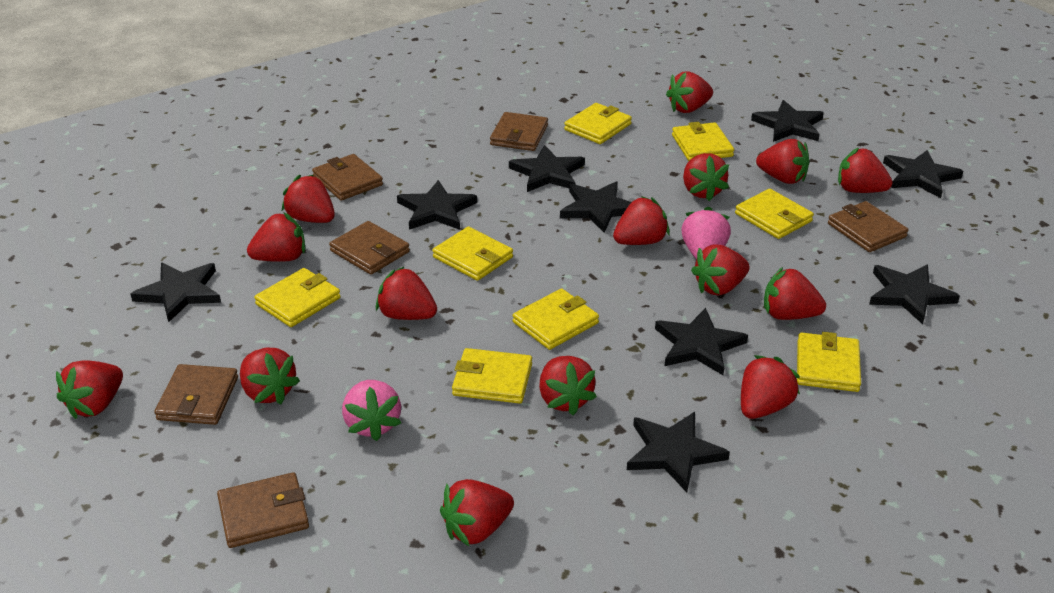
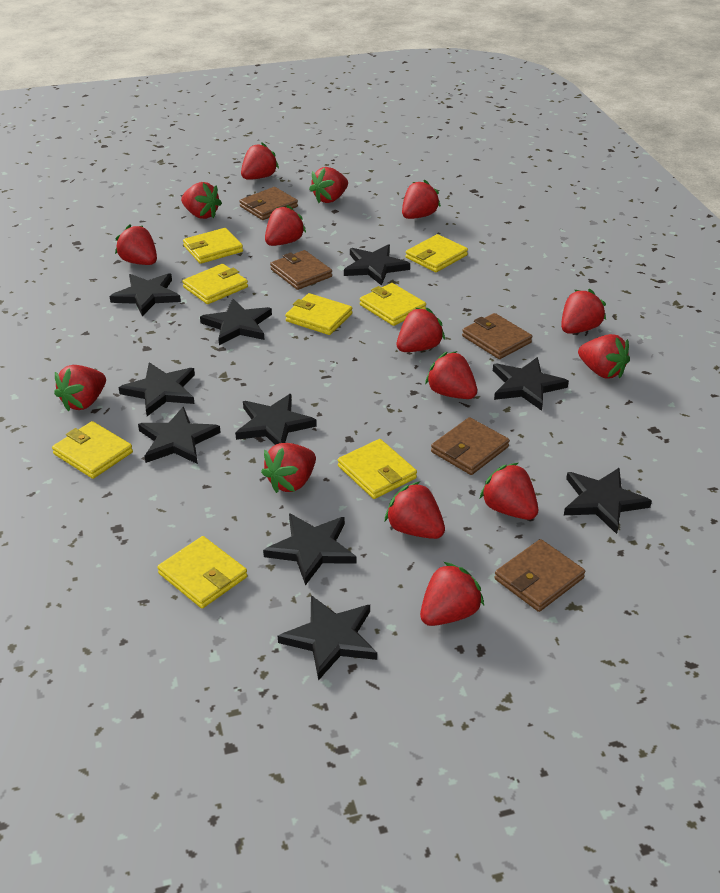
black star: [131,263,221,323] [397,180,477,230] [509,145,585,192] [560,182,632,233] [627,412,730,492] [655,308,748,375] [751,100,824,142] [869,264,960,324] [883,150,963,198] = 9 -> [110,273,181,316] [118,363,195,416] [138,407,221,464] [200,299,272,345] [235,394,317,445] [263,513,357,585] [278,595,377,681] [344,244,410,286] [493,357,569,411] [564,468,652,534] = 10
brown wallet: [154,364,238,425] [217,472,309,548] [312,154,383,201] [329,221,410,275] [490,112,548,151] [828,201,909,252] = 6 -> [239,187,298,220] [270,250,332,290] [431,417,510,475] [462,313,532,359] [494,539,585,612] = 5
pink strawberry: [342,380,401,441] [681,207,731,259] = 2 -> none = 0

